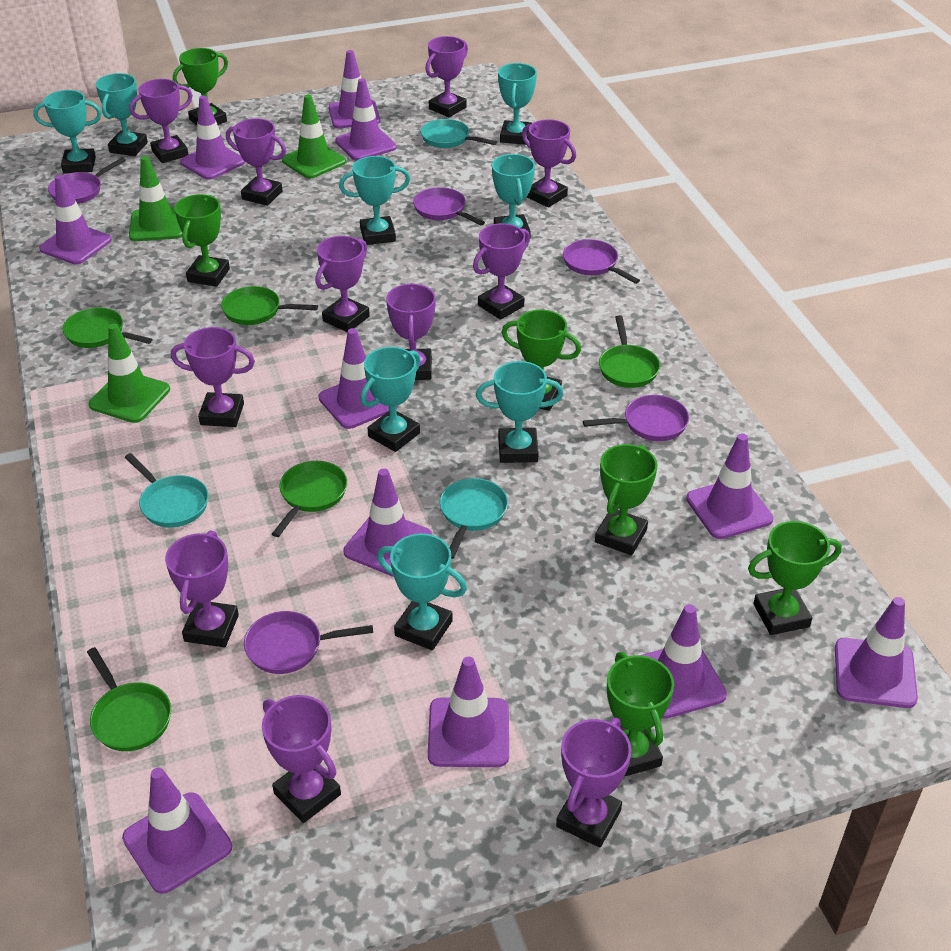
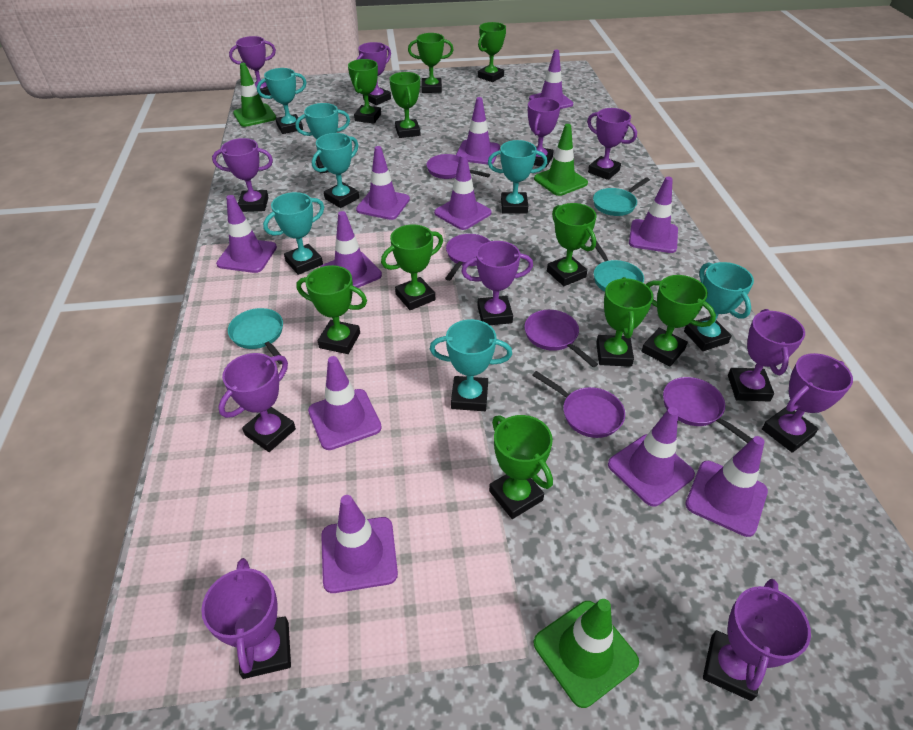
green pan: [62,307,152,348] [87,647,171,751] [221,286,318,325] [272,461,347,537] [599,315,660,388] = 5 -> none = 0
green trophy: [173,48,228,125] [174,194,230,287] [501,309,581,411] [595,444,657,555] [607,652,674,777] [748,521,842,635] = 6 -> [296,265,367,354] [348,59,381,123] [381,225,443,310] [389,72,420,138] [408,33,454,93] [478,22,506,82] [489,415,553,519] [547,203,597,286] [596,277,653,367] [641,275,716,366] = 10
turquoise trophy: [33,90,102,173] [96,73,148,156] [339,156,410,245] [361,347,421,452] [377,533,467,650] [476,361,564,463] [492,154,535,234] [498,63,537,145] = 8 -> [257,68,307,134] [263,192,324,275] [295,103,350,173] [312,133,359,208] [430,319,512,411] [488,140,547,214] [684,262,754,351] = 7

